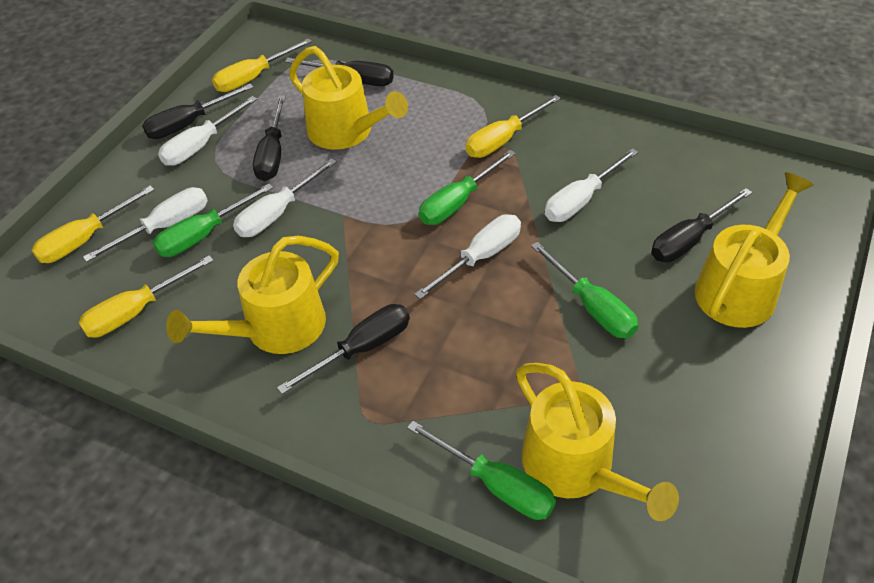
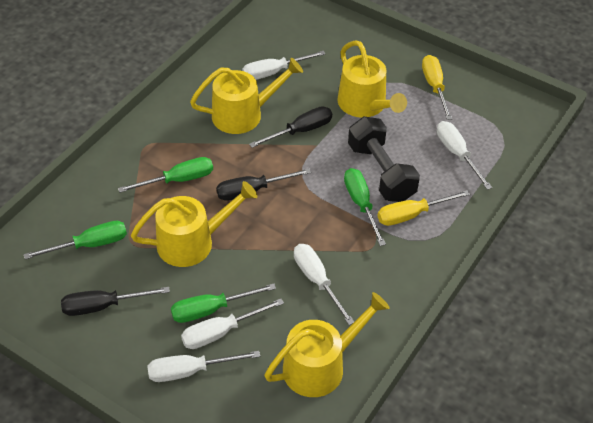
black dumbbell: none = 0 -> [348,116,420,202] = 1
black screwdriver: [142,83,254,139] [253,96,286,181] [277,304,410,394] [285,58,394,86] [651,188,752,262] = 5 -> [61,287,170,316] [216,168,311,201] [249,106,332,148] = 3
yellow screwdriver: [32,185,155,263] [78,255,214,338] [212,38,312,92] [466,95,561,158] = 4 -> [377,190,470,226] [422,55,452,120] = 2

